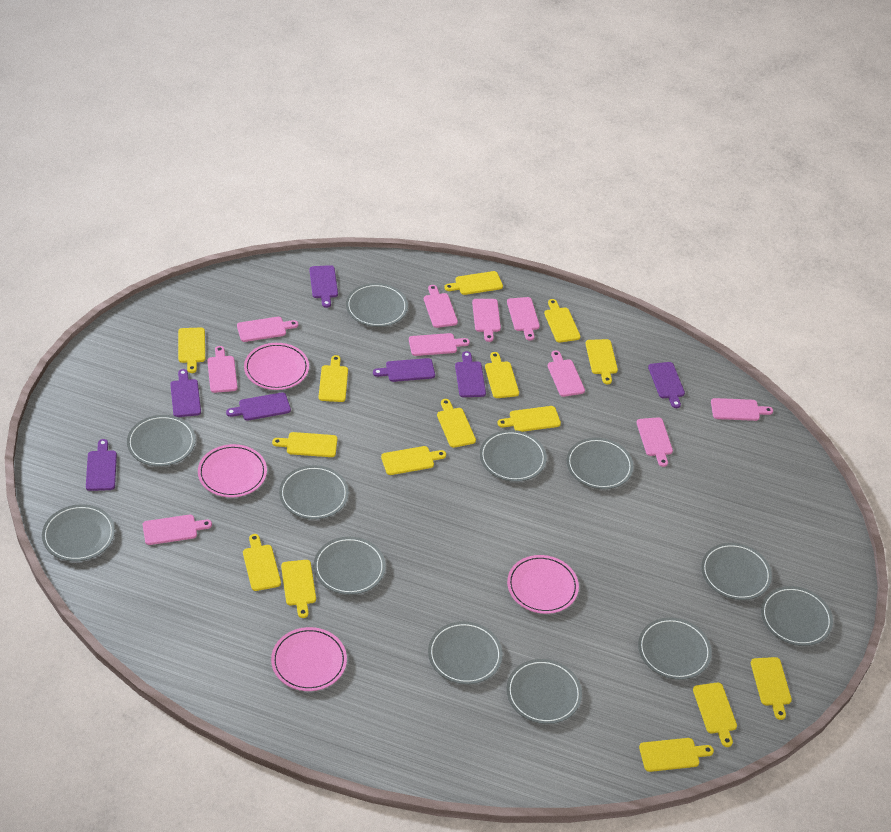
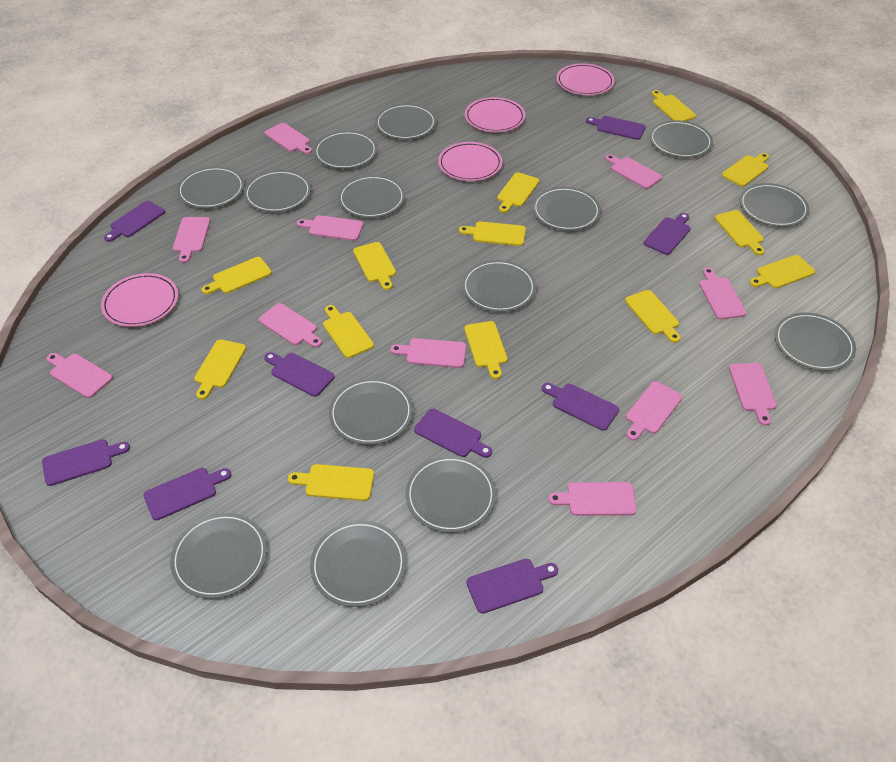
grey plate: [42,504,115,561] [127,415,196,466] [279,465,349,520] [314,537,386,595] [346,283,408,327] [428,621,503,685] [480,430,547,482] [506,659,582,724] [566,438,633,489] [638,617,712,680] [701,543,772,600] [761,586,833,646] = 12 -> [170,513,267,599] [177,166,244,208] [244,170,311,212] [310,520,406,607] [314,131,377,169] [329,378,413,445] [338,175,405,218] [375,104,436,139] [406,455,496,533] [462,260,536,312] [532,187,601,231] [649,120,713,158] [740,183,809,227] [774,312,856,371] = 14
pink cutting board: [143,515,212,545] [207,346,238,393] [237,317,298,342] [409,333,470,356] [424,285,458,328] [472,299,501,342] [507,297,540,341] [548,351,585,397] [636,417,673,467] [711,398,773,421] = 10 -> [47,353,113,398] [173,217,210,263] [259,303,322,348] [265,123,312,154] [297,215,363,241] [390,338,466,368] [548,482,637,516] [605,154,662,189] [626,381,682,440] [699,268,747,320] [729,363,777,426] = 11
purple cutting board: [86,439,117,491] [170,369,201,417] [226,392,291,421] [309,265,338,308] [373,358,435,382] [455,351,486,397] [648,362,685,408] = 7 -> [42,439,130,486] [104,201,165,242] [143,468,231,520] [264,352,334,397] [414,408,492,458] [466,559,558,614] [542,383,619,431] [586,116,645,140] [644,213,691,255] = 9
yellow cutting board: [178,328,205,373] [243,534,281,591] [272,432,337,457] [281,560,316,618] [319,355,348,402] [381,446,446,475] [437,399,476,448] [444,271,503,295] [485,352,519,398] [497,406,561,432] [544,299,581,343] [585,339,618,384] [639,738,714,772] [693,683,737,747] [751,657,792,720] = 15 -> [194,339,246,400] [201,257,272,294] [288,464,374,501] [323,305,374,358] [353,242,396,290] [459,221,526,246] [464,321,508,379] [497,172,539,213] [625,290,681,343] [652,90,696,121] [715,210,765,255] [722,153,769,187] [750,255,815,288] = 13

